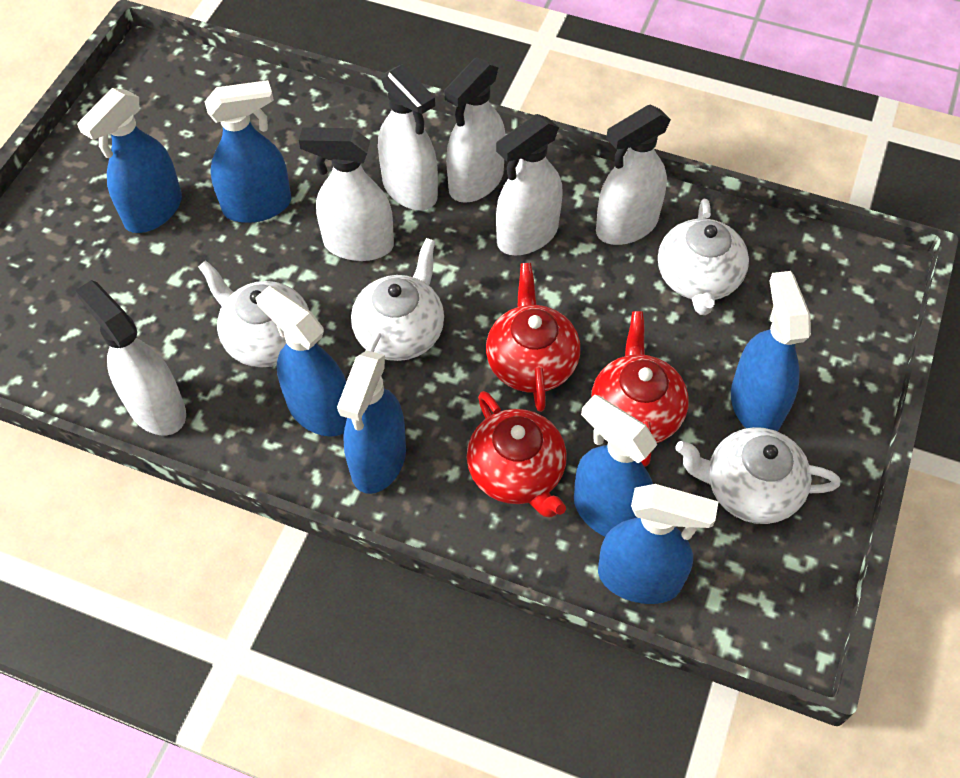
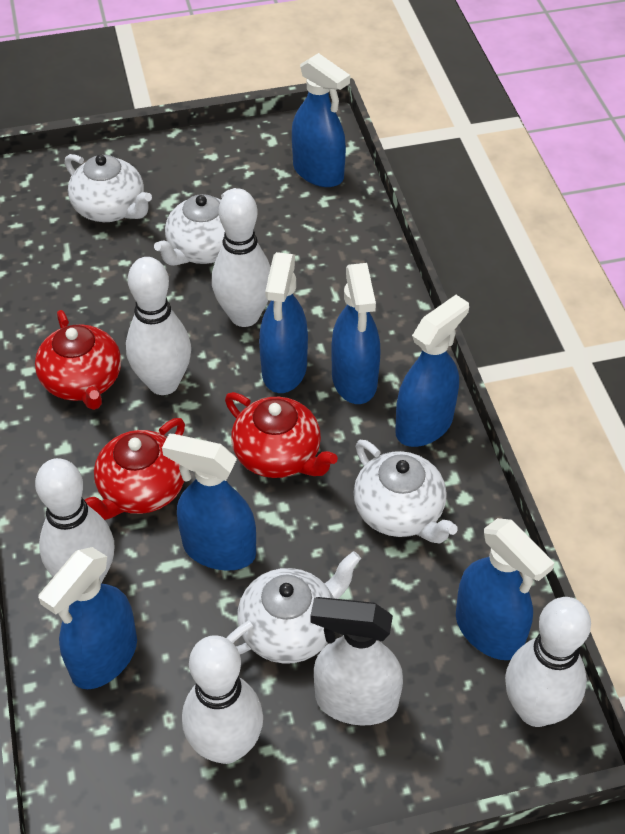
white bowling pin: none = 0 -> [35,458,114,583] [126,257,191,395] [182,635,263,764] [212,189,271,327] [505,597,591,727] = 5
white spray bottle: [75,280,186,436] [299,127,394,261] [378,64,438,210] [444,57,505,203] [496,114,563,255] [596,104,671,245] = 6 -> [310,597,403,725] = 1

